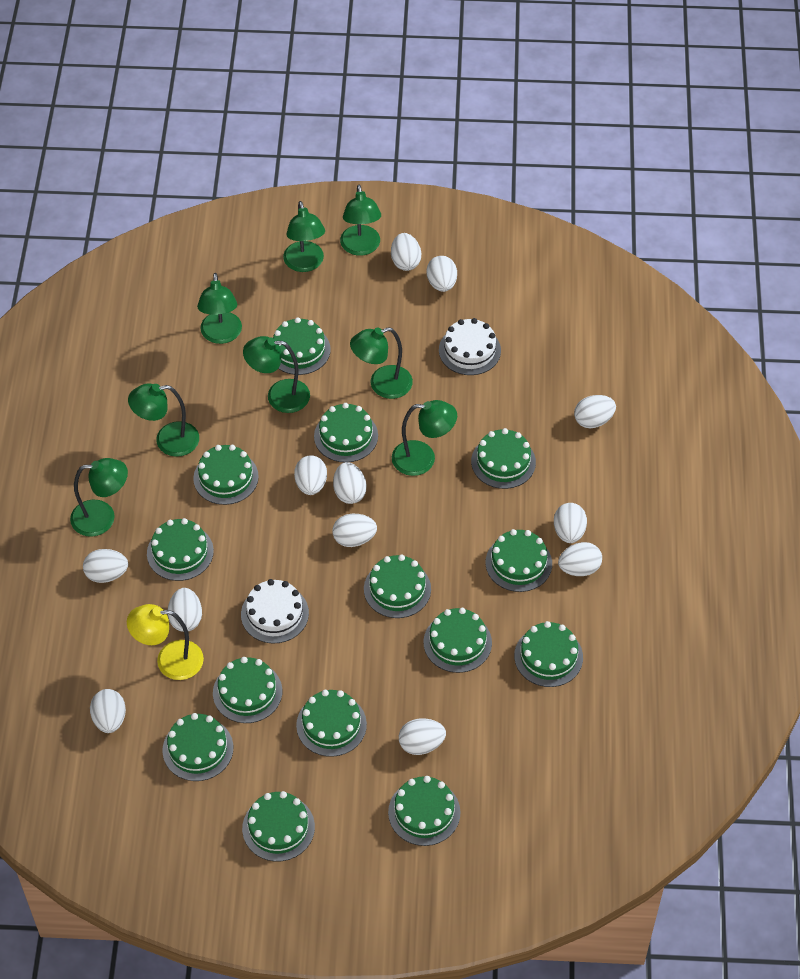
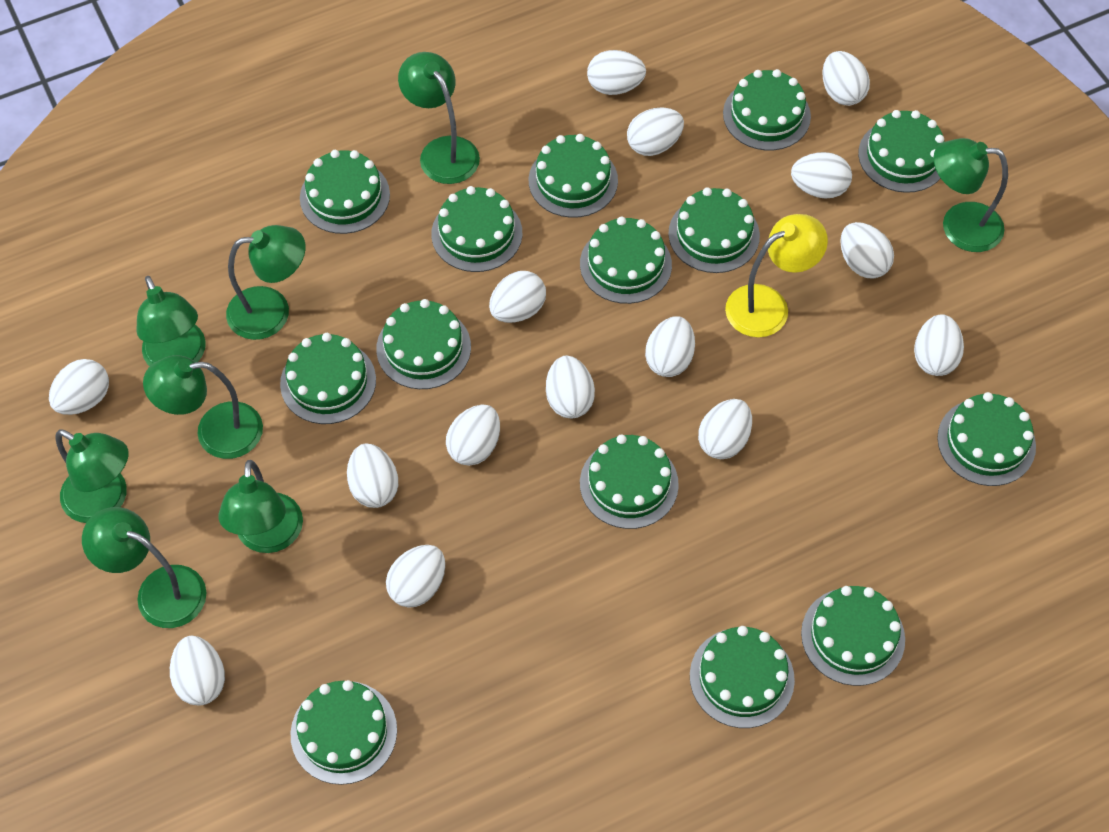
white cake: [241,579,309,644] [439,318,501,375] = 2 -> none = 0
white egg: [83,549,128,583] [90,689,126,733] [168,588,202,632] [294,455,327,495] [333,462,366,504] [333,514,377,547] [391,233,421,271] [399,718,446,755] [426,256,457,292] [554,503,587,543] [558,542,602,576] [574,395,616,428] = 12 -> [49,359,109,415] [170,636,225,706] [347,444,398,508] [386,545,445,608] [446,405,500,466] [489,271,546,323] [546,356,595,418] [587,50,646,95] [627,108,684,156] [645,316,695,377] [698,399,752,459] [791,152,852,199] [822,51,870,106] [840,222,894,279] [914,314,964,376] = 15

